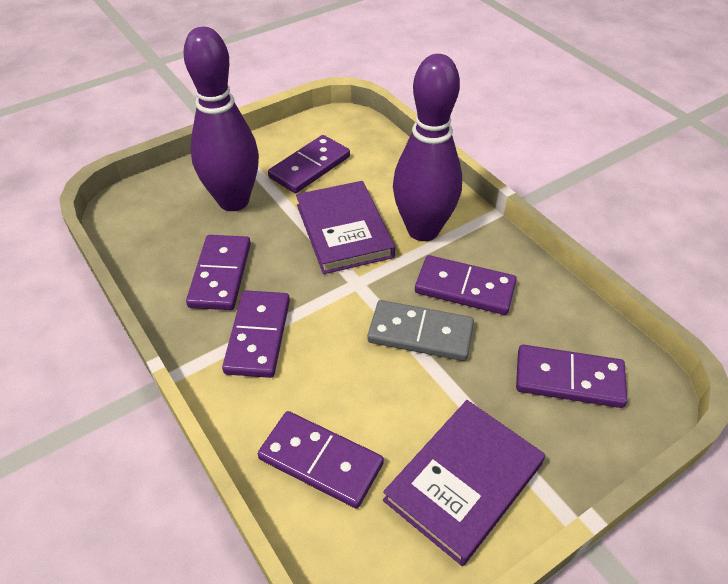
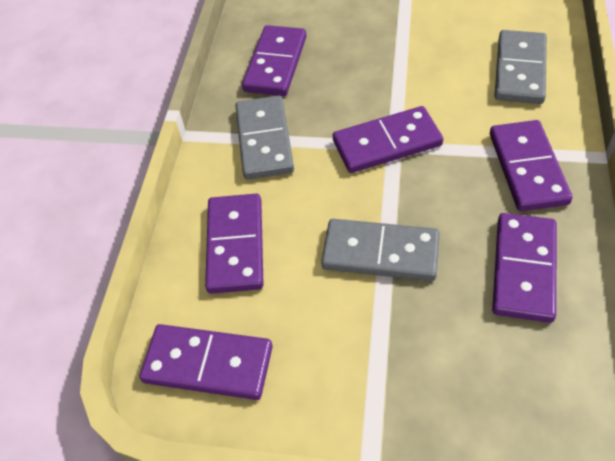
grey domino: [368,300,474,361] = 1 -> [235,95,294,179] [321,219,440,281] [494,30,547,104] = 3
purple book: [296,181,395,274] [383,400,545,566] = 2 -> none = 0
purple bowling pin: [183,27,259,211] [393,54,462,241] = 2 -> none = 0

